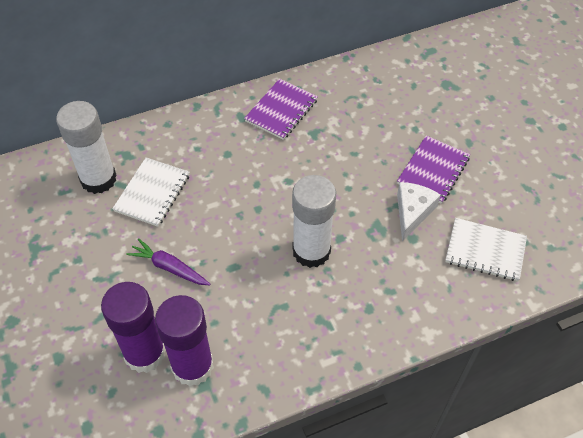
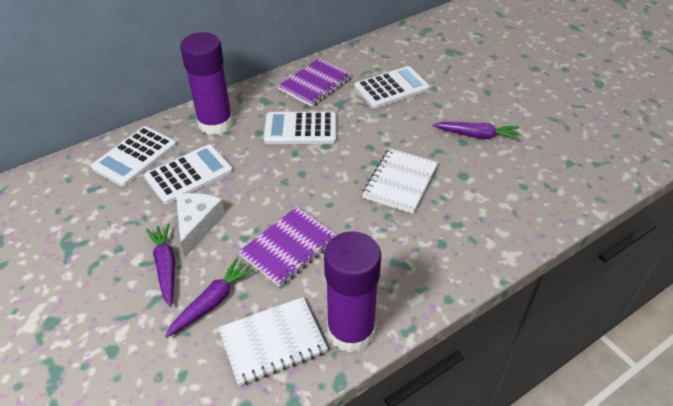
purple carrot: [126,238,210,285] = 1 -> [146,223,175,307] [165,258,255,338] [433,122,520,140] = 3
white calculator: none = 0 -> [91,126,176,187] [144,144,233,204] [264,112,336,144] [354,66,430,109] = 4
white glue stick: [56,101,117,194] [292,175,336,268] = 2 -> none = 0

